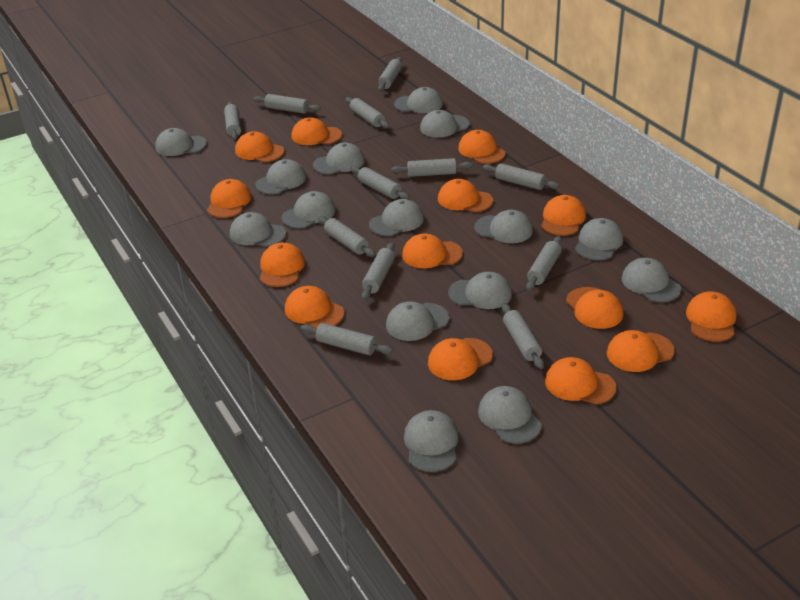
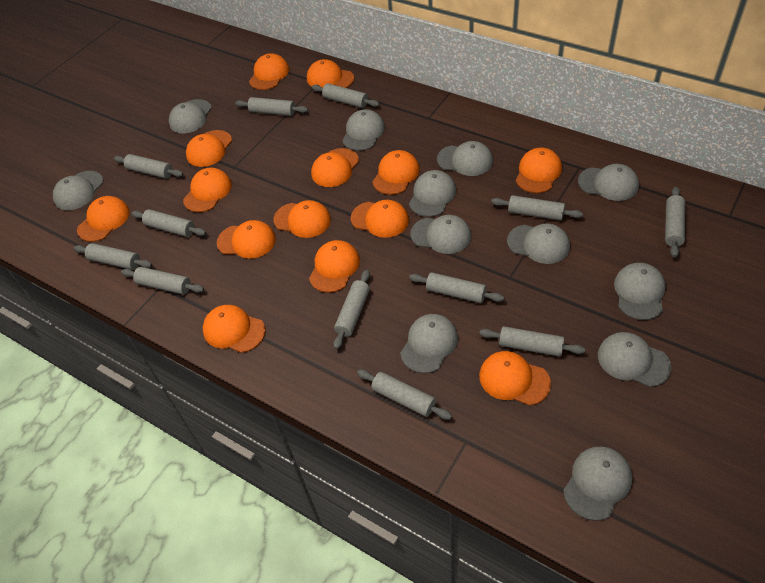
grey cap: [155,128,207,156] [230,212,286,247] [255,159,306,195] [282,191,335,229] [313,143,365,175] [369,199,424,236] [386,302,449,341] [394,87,443,113] [404,410,459,472] [420,110,470,138] [448,272,512,309] [474,210,533,243] [478,386,542,444] [575,218,623,260] [622,258,681,302] = 15 -> [53,171,103,210] [169,99,212,133] [342,109,385,151] [400,314,458,373] [409,170,456,217] [410,215,471,254] [437,141,493,176] [507,223,570,264] [563,446,632,521] [578,164,639,201] [598,332,671,387] [614,263,665,320] = 12

